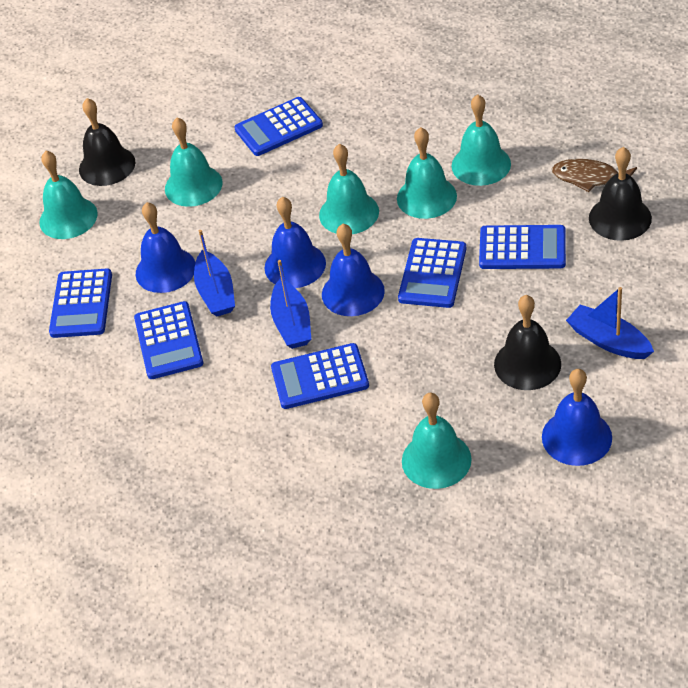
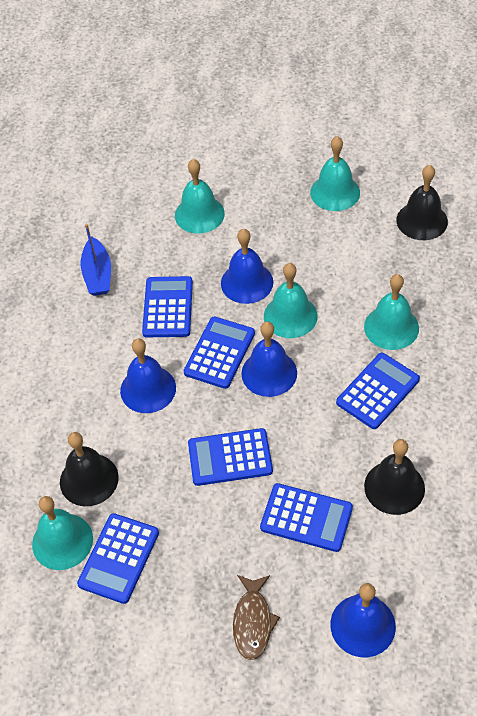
blue boat: [194,230,235,316] [270,260,311,349] [566,287,654,359] = 3 -> [81,224,111,296] = 1
turquoise bell: [39,151,98,239] [165,118,223,207] [319,144,379,234] [397,127,457,219] [402,393,472,489] [452,94,511,186] = 6 -> [32,496,93,570] [175,159,225,234] [264,263,318,338] [310,136,360,211] [364,274,419,350] = 5

